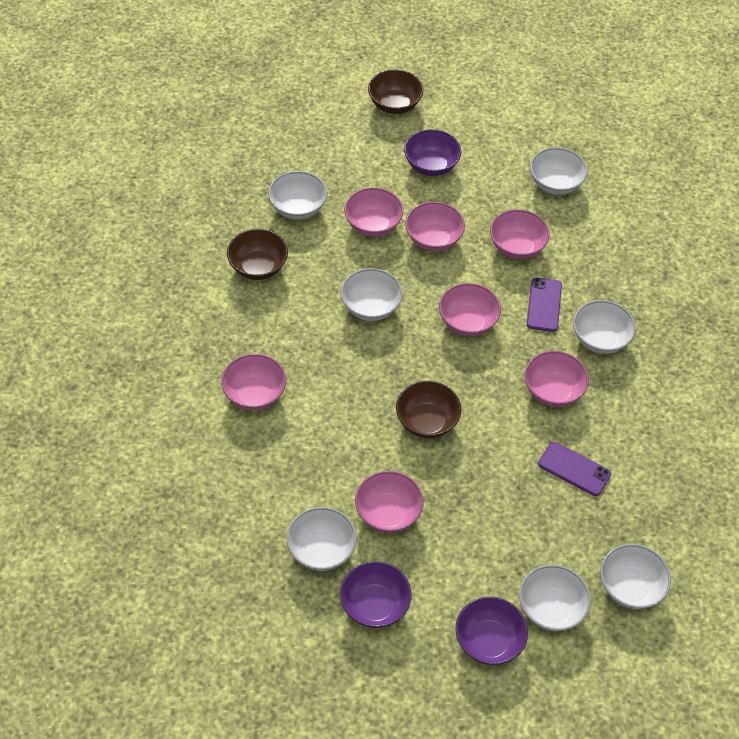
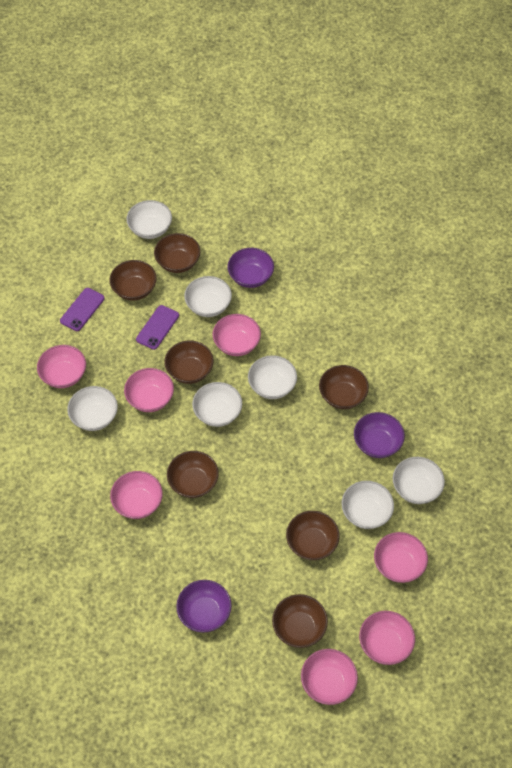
brown bowl: [227,229,288,280] [368,70,423,114] [396,381,461,438] = 3 -> [110,260,157,301] [154,233,200,273] [164,340,214,384] [167,451,219,498] [272,594,328,648] [286,511,340,560] [319,365,369,409] = 7

